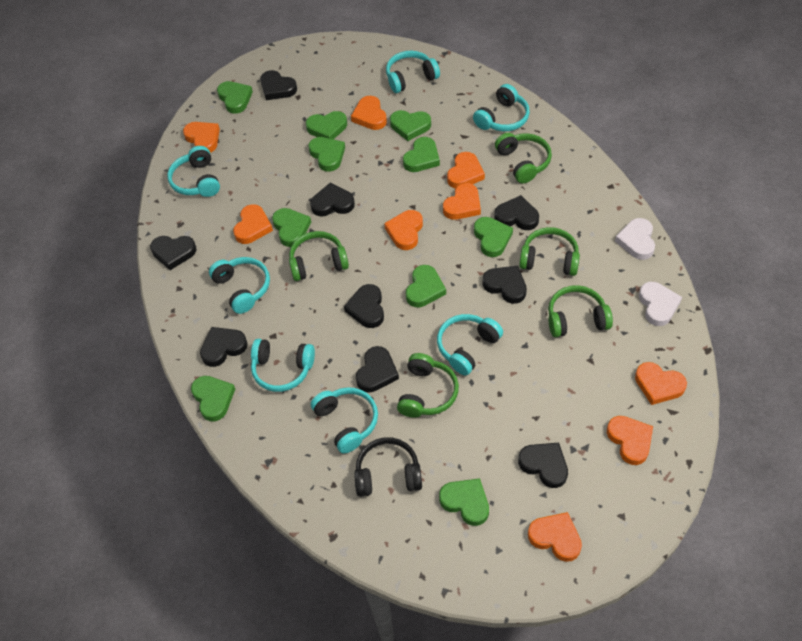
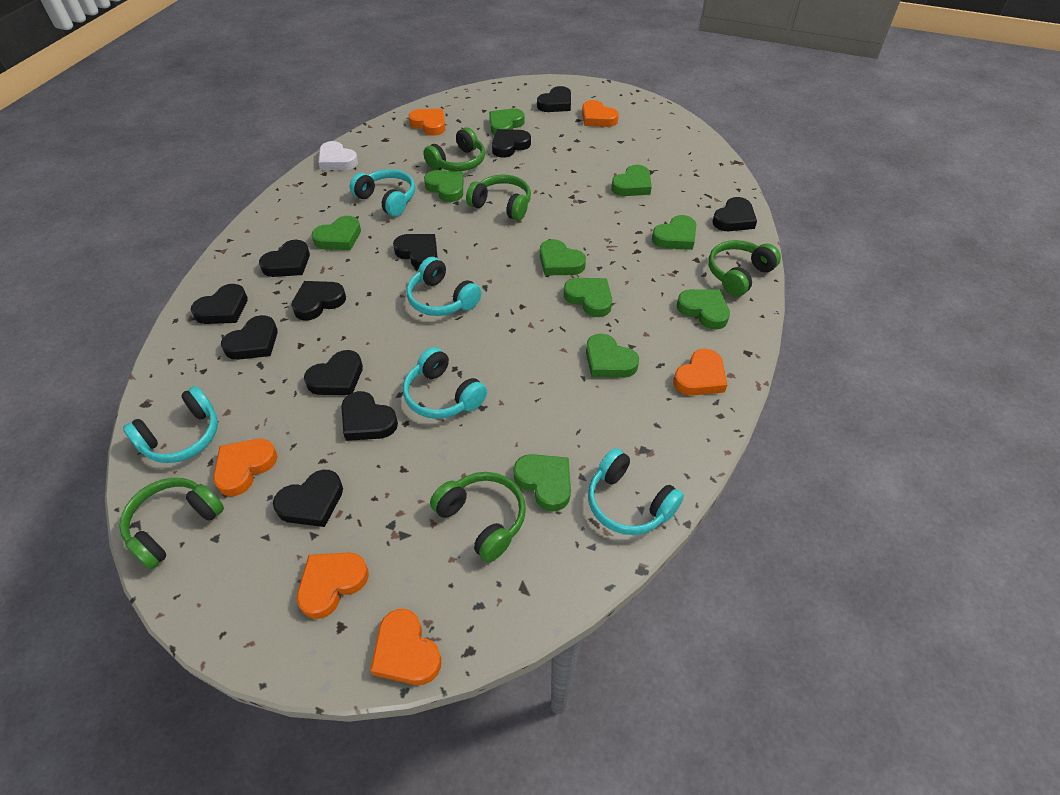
black headphones: [354,437,422,497] = 1 -> none = 0
black heart: [150,236,196,270] [200,327,248,367] [260,70,297,100] [310,183,355,216] [344,284,384,328] [356,346,399,393] [483,266,527,304] [494,195,539,230] [518,443,568,488] = 9 -> [191,284,248,324] [221,315,278,360] [259,240,310,277] [273,470,343,527] [291,281,346,321] [304,350,363,395] [341,391,398,441] [393,234,438,269] [492,129,531,158] [537,86,571,112] [713,197,757,231] = 11
orange heart: [183,122,220,153] [233,204,273,244] [351,96,387,130] [384,210,423,250] [443,183,481,220] [447,152,485,189] [528,512,582,562] [607,416,653,465] [635,362,687,405] = 9 -> [213,439,277,496] [297,552,369,619] [370,609,441,685] [409,109,445,136] [582,100,619,127] [673,349,727,396] = 6
turquoise headphones: [167,146,220,197] [209,257,270,314] [251,339,315,392] [311,387,378,454] [386,51,440,93] [437,314,503,375] [473,84,530,131] = 7 -> [123,386,218,463] [350,169,415,216] [403,347,487,419] [406,257,481,316] [588,448,684,535] = 5
white heart: [615,218,655,260] [639,282,682,326] = 2 -> [318,141,358,170] = 1

